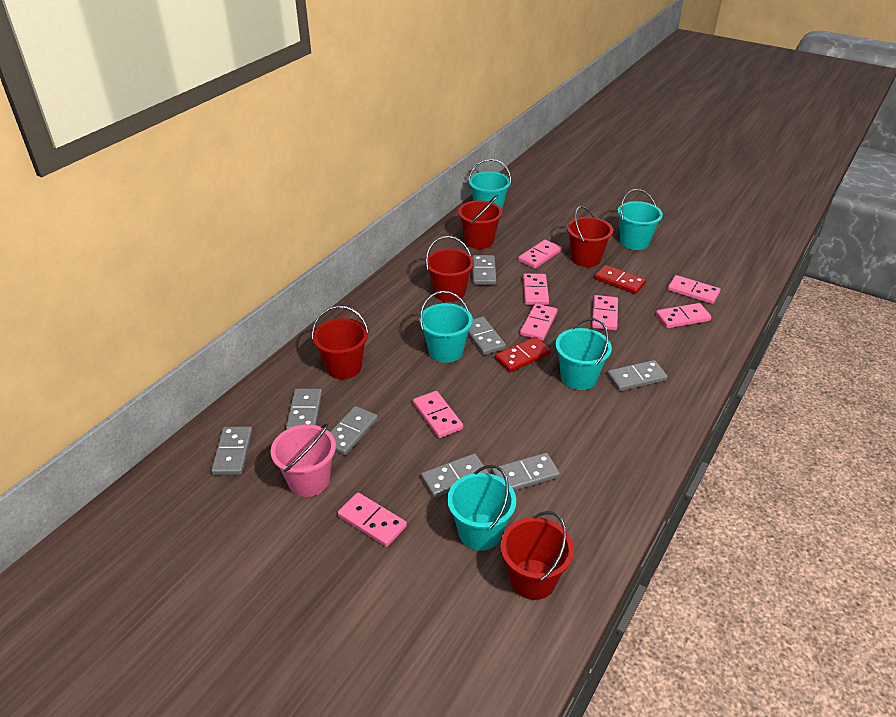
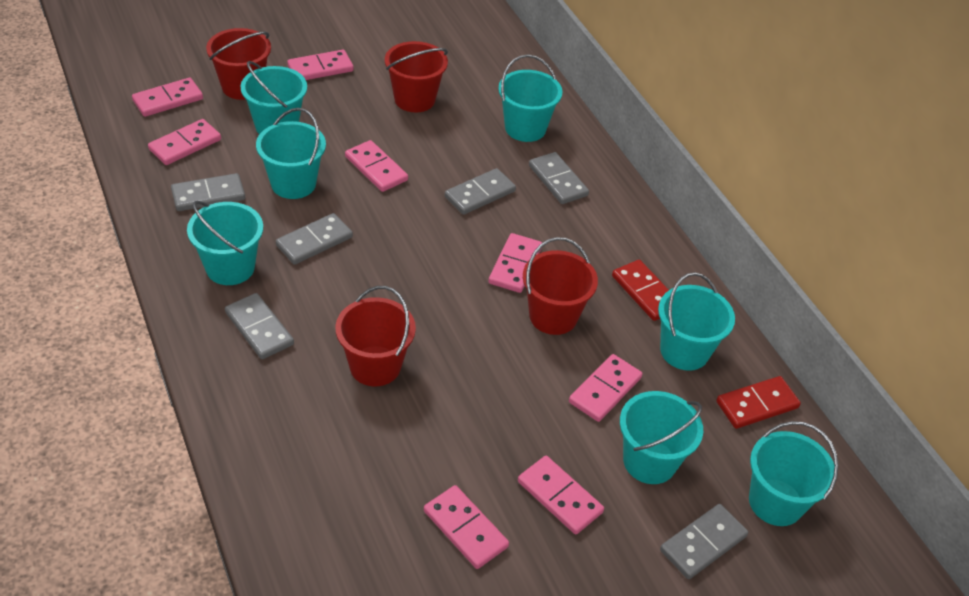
grey domino: [211,426,252,475] [286,389,322,430] [330,406,378,455] [421,453,489,498] [468,316,506,355] [472,255,496,285] [492,453,560,491] [607,360,668,391] = 8 -> [171,173,245,211] [225,293,294,359] [276,213,353,265] [445,168,516,215] [529,152,589,204] [660,504,748,579] = 6
pink bucket: [271,423,336,497] = 1 -> none = 0
red bucket: [312,306,369,379] [425,236,474,302] [458,195,503,249] [501,511,574,600] [567,206,613,267] = 5 -> [206,28,271,100] [335,286,416,387] [385,41,448,112] [523,237,598,335] = 4
turquoise bucket: [419,291,473,363] [447,465,516,551] [468,159,511,209] [555,318,612,390] [617,189,663,250] = 5 -> [187,201,263,285] [241,61,307,134] [256,108,326,199] [498,54,562,142] [620,391,703,484] [658,272,735,371] [749,421,839,526] = 7

